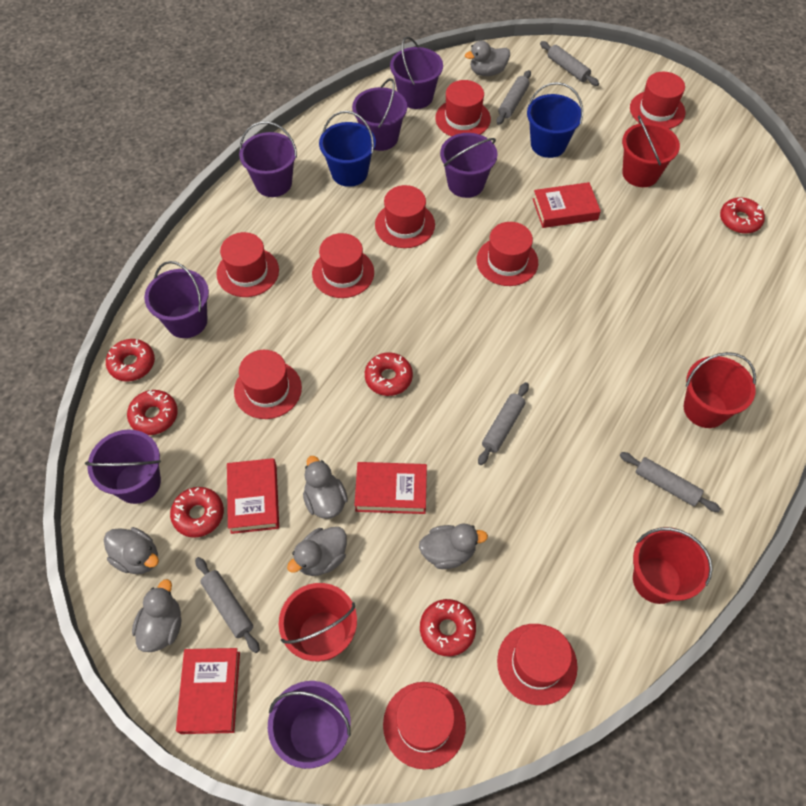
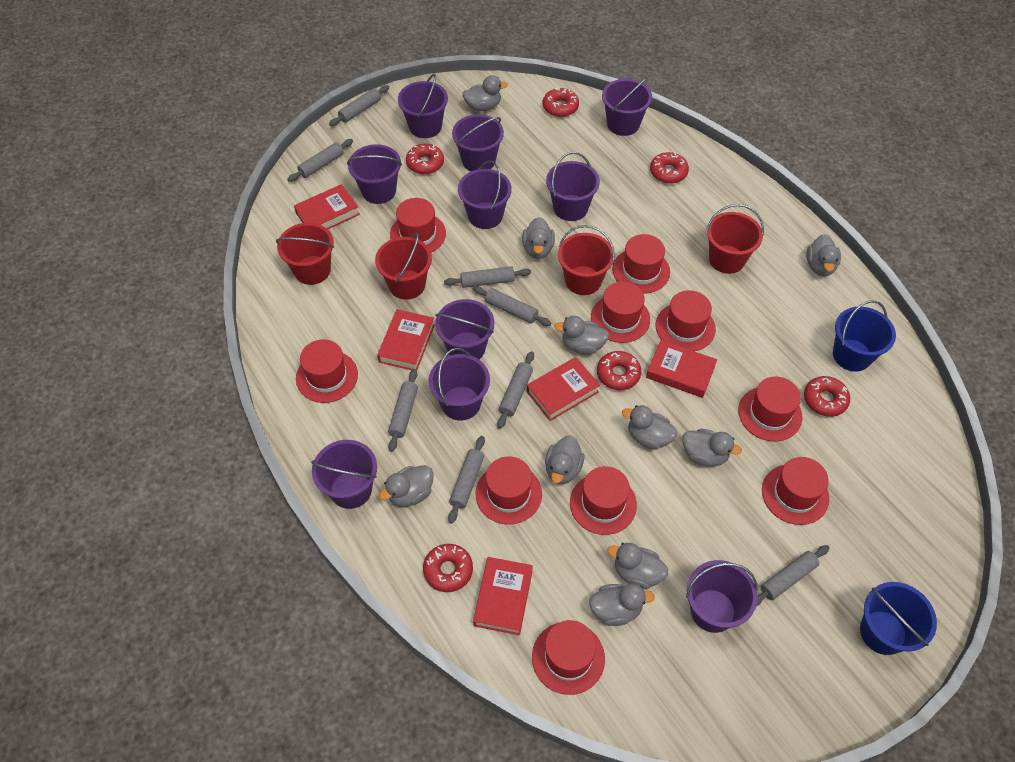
grey duck: [104,527,159,574] [132,579,181,652] [287,527,347,576] [303,456,348,519] [419,524,488,569] [465,41,510,76] = 6 -> [379,465,434,507] [462,75,508,111] [522,217,555,259] [545,435,584,484] [554,316,609,354] [589,583,655,626] [607,543,668,590] [622,405,677,450] [682,429,742,466] [806,234,841,276] = 10
grey rolling pin: [195,557,260,653] [478,382,529,465] [497,70,531,125] [540,41,599,86] [619,452,721,512] = 5 -> [287,139,353,182] [329,85,389,126] [388,369,418,452] [444,266,531,288] [448,436,485,523] [473,286,551,326] [497,351,534,429] [756,545,830,606] = 8
purple bucket: [85,429,161,504] [144,261,209,338] [239,121,297,197] [268,681,351,769] [352,78,407,151] [390,37,443,109] [440,133,497,198] = 7 -> [311,440,377,509] [347,144,402,204] [398,74,448,138] [429,348,490,421] [435,299,495,359] [452,114,504,171] [458,160,512,229] [546,152,600,221] [602,77,652,136] [686,560,758,633] = 10
red book: [176,648,240,734] [227,458,279,534] [354,462,427,514] [533,182,601,228] = 4 -> [294,184,360,229] [377,309,435,370] [473,557,533,635] [527,357,600,421] [646,340,717,398] = 5
red hat: [216,232,279,297] [234,350,302,419] [312,233,374,298] [375,185,435,248] [383,682,466,769] [435,80,491,136] [477,222,538,286] [497,624,578,705] [630,72,685,129] = 9 -> [296,339,358,403] [390,198,446,253] [476,456,542,525] [532,620,605,695] [570,466,637,535] [591,282,650,343] [613,234,670,294] [656,290,716,351] [738,376,802,442] [762,457,829,525] = 10

